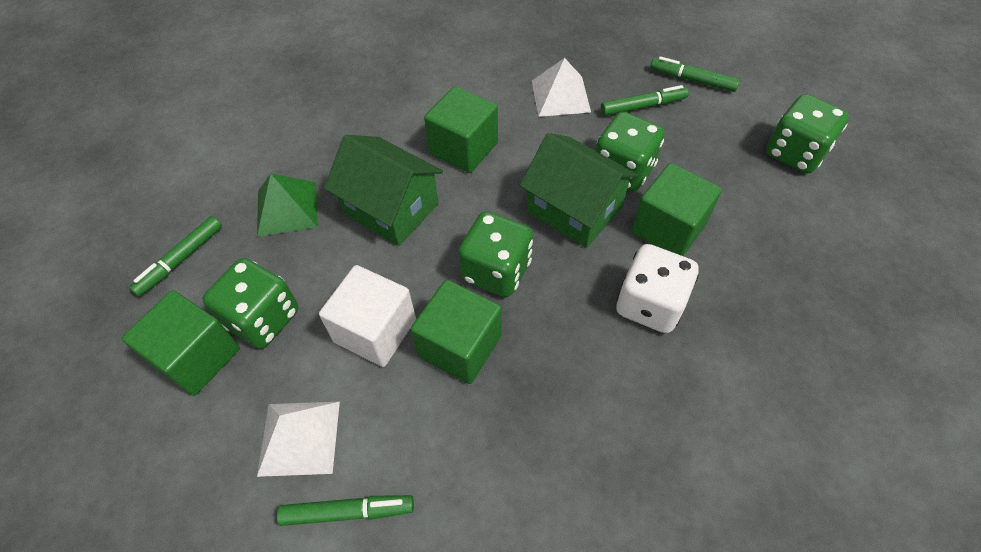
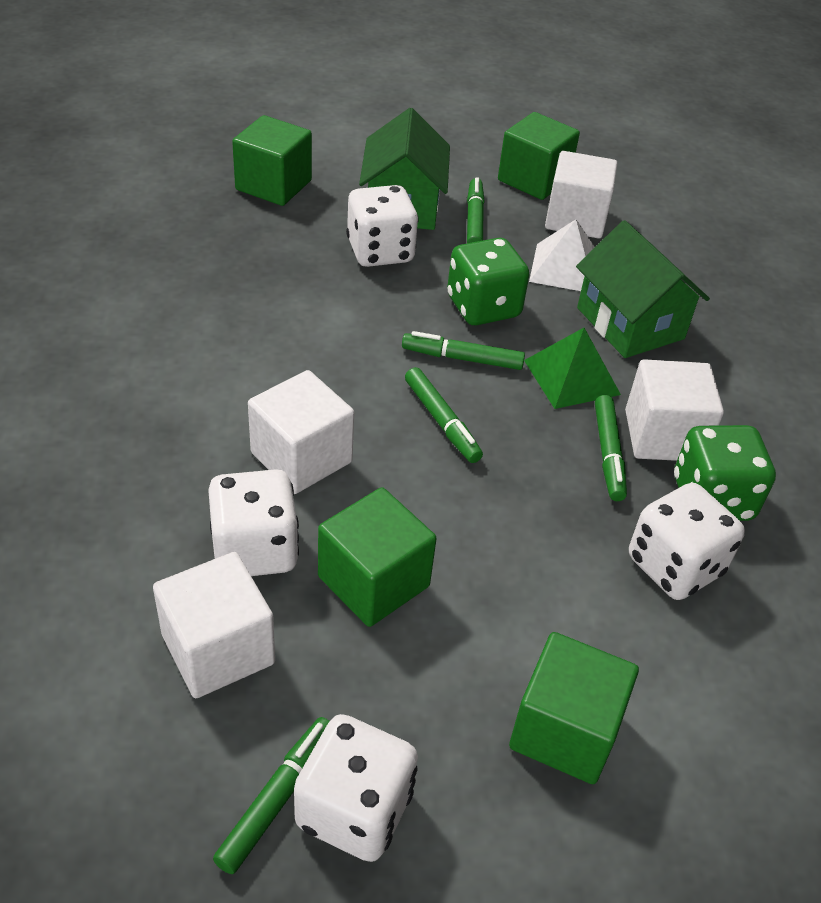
green dice: [203,258,298,349] [458,211,533,297] [596,112,665,191] [766,94,849,173] = 4 -> [447,238,529,325] [674,425,776,521] = 2
green marker: [129,216,222,297] [277,495,414,526] [601,85,689,116] [650,56,740,92] = 4 -> [213,717,330,874] [402,331,525,370] [405,367,483,463] [467,177,485,243] [595,395,627,501] = 5
white cube: [319,265,416,367] = 1 -> [153,552,275,698] [248,370,354,494] [545,151,617,239] [625,359,724,461] = 4
white dice: [616,244,699,333] = 1 -> [208,469,299,576] [294,714,418,862] [346,185,419,267] [629,483,745,600] = 4
white pyramid: [257,401,340,477] [532,58,591,117] = 2 -> [529,219,595,291] = 1

